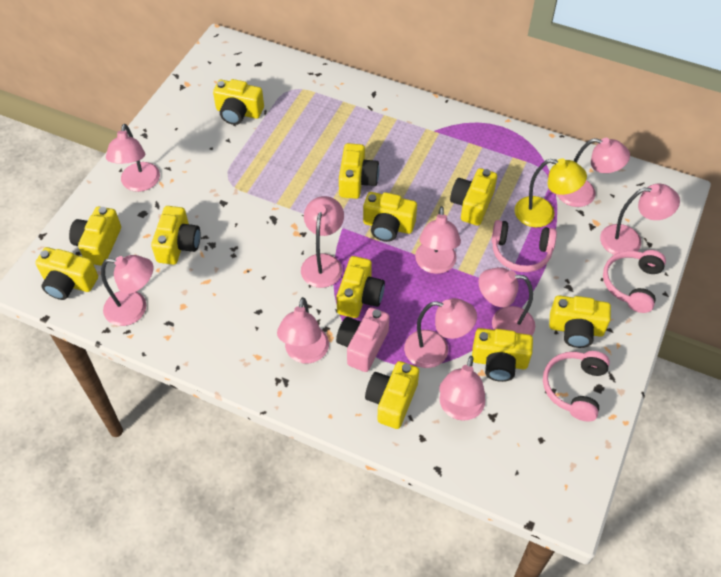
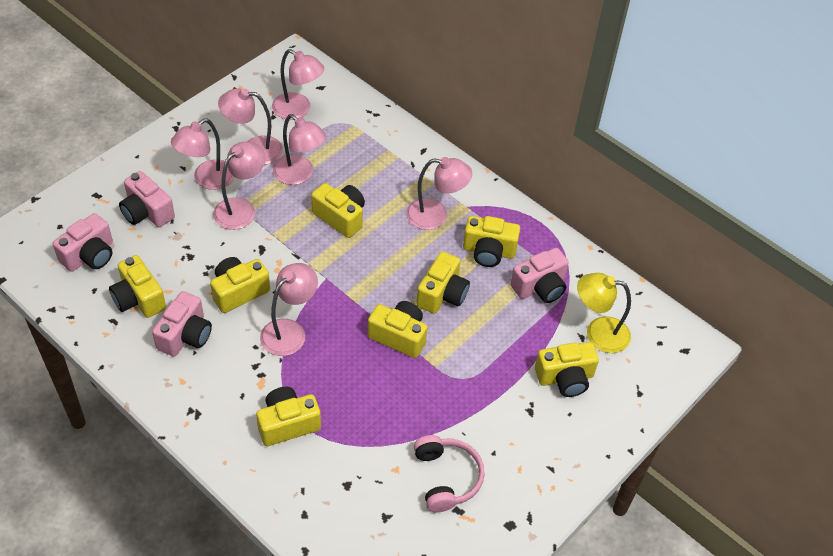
pink camera: [336,307,389,372] = 1 -> [53,213,113,272] [119,171,175,227] [152,291,212,357] [510,248,569,303] = 4
pink headphones: [491,220,557,272] [543,351,610,421] [603,250,666,313] = 3 -> [414,435,485,512] = 1
pink lamp: [101,255,154,326] [106,124,160,192] [277,297,329,363] [301,196,344,288] [404,298,477,368] [415,206,461,274] [439,356,485,421] [479,267,535,336] [557,138,630,207] [600,184,680,255] = 10 -> [171,118,234,190] [213,142,265,230] [218,88,283,165] [260,263,318,356] [272,49,324,120] [273,114,326,185] [406,157,472,230] = 7
yellow camera: [35,247,98,300] [69,207,121,266] [151,206,201,265] [213,79,264,125] [336,256,385,318] [339,143,379,199] [363,192,417,242] [365,361,419,429] [450,168,497,226] [472,328,533,382] [549,295,611,348] = 11 -> [109,255,166,318] [210,257,270,313] [256,387,321,446] [311,183,365,238] [368,301,428,358] [416,251,470,314] [463,216,520,267] [535,342,599,397] = 8

